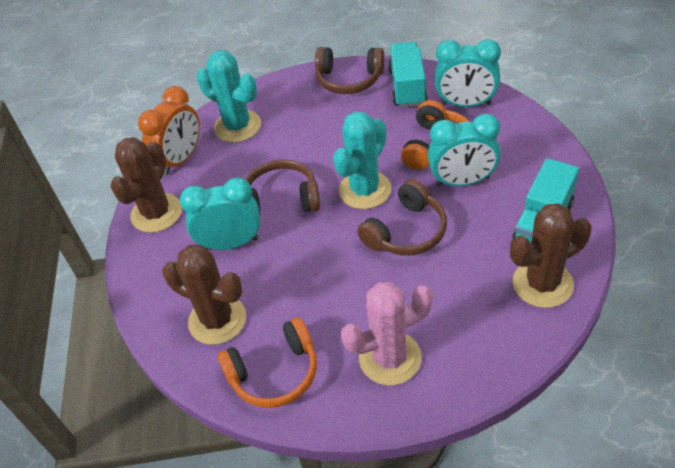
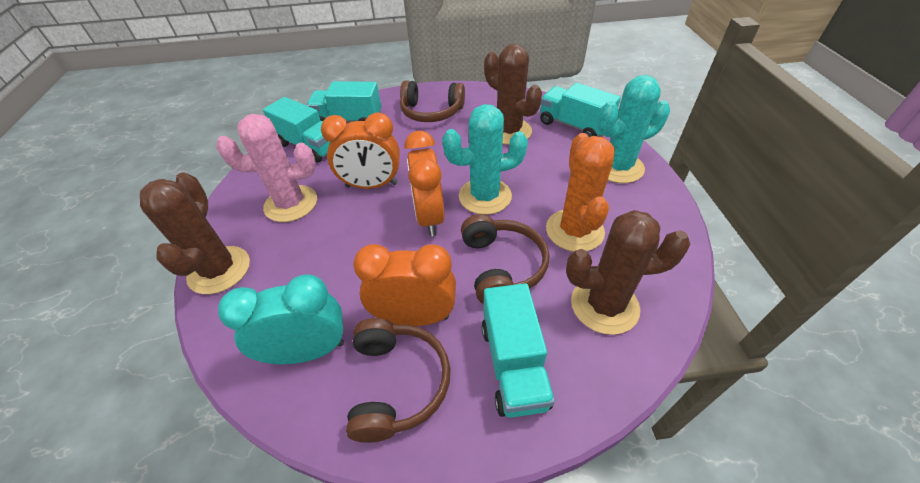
orange cactus: none = 0 -> [546,133,615,252] = 1
orange clock: [138,86,200,175] = 1 -> [321,112,400,189] [353,244,456,326] [405,131,445,236] = 3
orange headphones: [217,318,317,408] [401,100,470,170] = 2 -> none = 0
turquoise clock: [180,177,260,250] [428,113,501,186] [435,39,501,107] = 3 -> [218,274,344,364] = 1
turquoise truck: [388,42,427,107] [512,158,579,242] = 2 -> [263,97,330,163] [306,81,381,122] [481,283,555,418] [540,83,621,137] = 4

